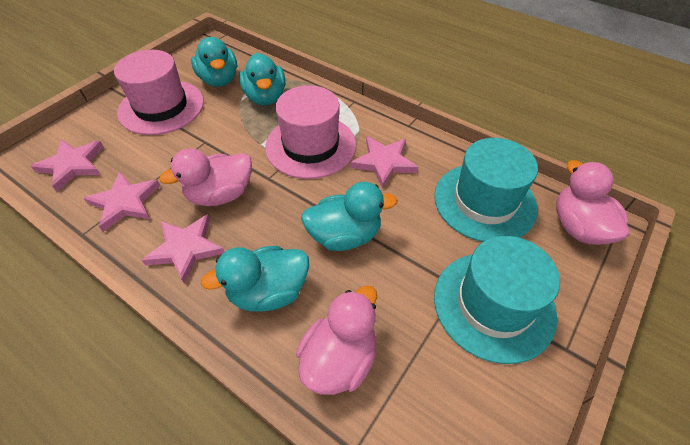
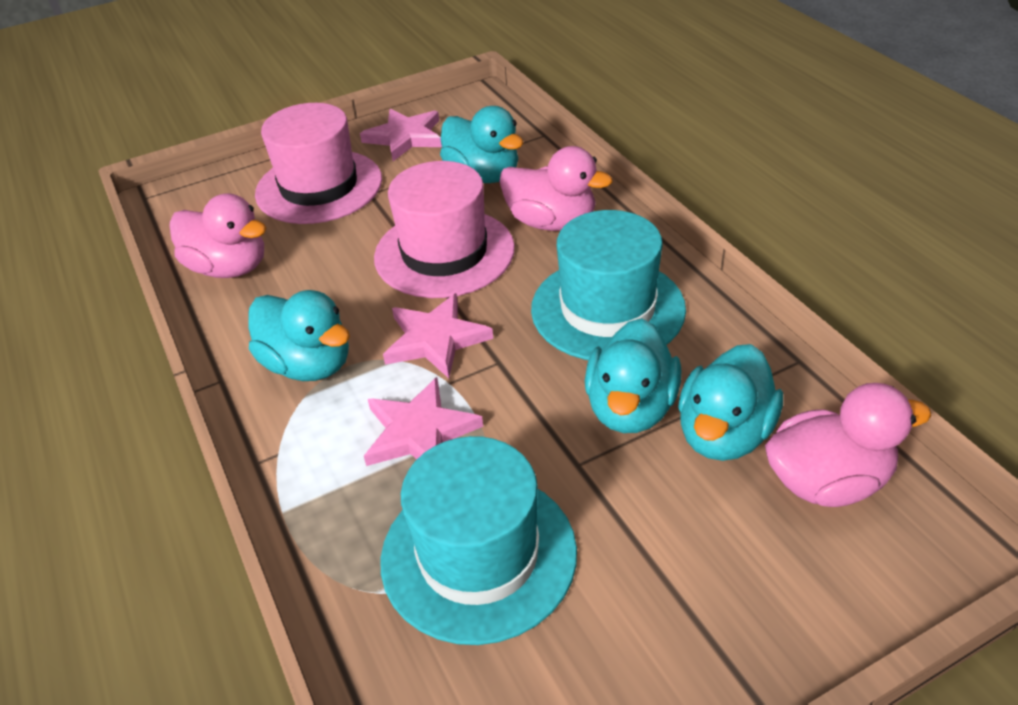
pink star: [31,140,103,192] [83,172,160,232] [142,214,224,284] [351,136,418,189] = 4 -> [360,109,442,161] [364,377,483,466] [383,293,493,379] = 3

